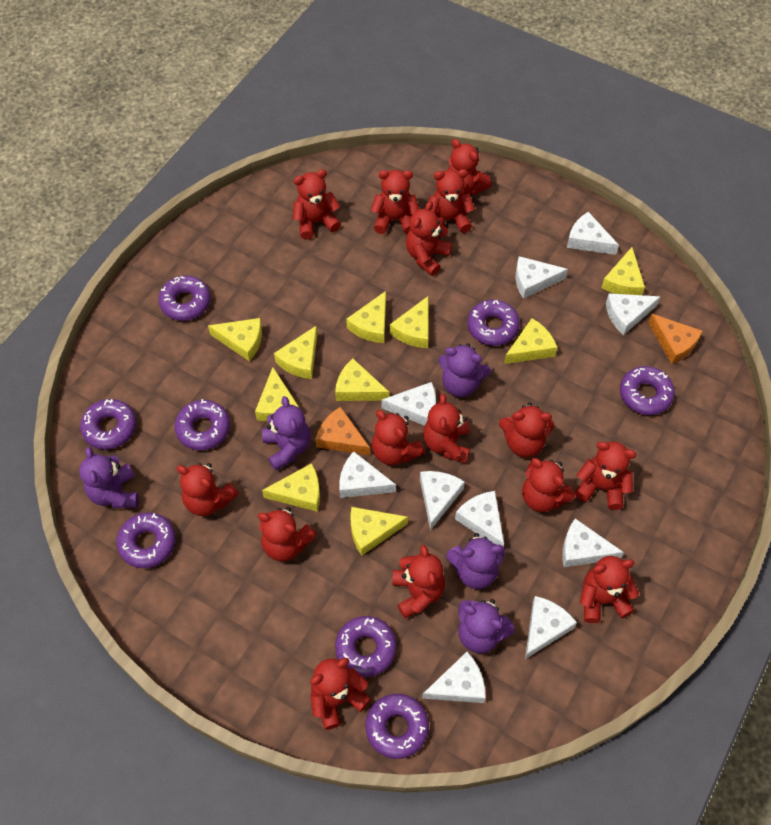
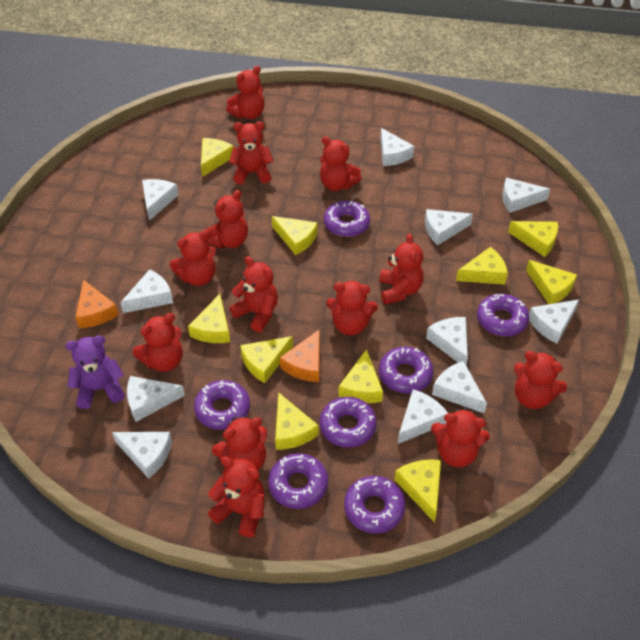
purple donut: [80,399,136,450] [117,512,176,568] [158,276,211,321] [174,399,230,450] [335,616,397,677] [366,694,429,759] [467,299,520,346] [620,366,675,415] = 8 -> [194,380,250,430] [268,453,328,509] [320,397,377,448] [324,201,370,237] [344,476,405,533] [379,347,433,393] [477,294,529,337] = 7
purple teddy bear: [79,447,139,508] [262,396,311,471] [438,343,491,397] [446,533,505,589] [458,599,515,654] = 5 -> [65,335,125,409] = 1
red teddy bear: [176,463,239,516] [258,507,316,561] [293,169,341,239] [310,658,371,730] [371,170,419,234] [372,410,425,465] [392,545,445,618] [406,201,452,276] [423,394,470,463] [428,169,475,233] [448,139,492,195] [499,402,554,457] [522,458,575,512] [575,442,636,510] [580,556,639,623] = 15 -> [132,313,183,372] [170,230,216,286] [206,190,248,248] [208,456,264,538] [212,416,267,471] [226,66,265,119] [229,122,273,184] [230,256,278,332] [320,136,362,191] [326,281,378,335] [379,233,423,305] [431,408,490,468] [514,351,567,409] = 13
white cheese: [339,451,396,498] [382,382,436,426] [420,471,465,530] [422,652,486,703] [455,491,504,547] [516,256,568,299] [525,596,577,659] [562,519,624,567] [567,212,619,255] [606,293,661,335] = 10 -> [112,432,172,479] [120,269,173,313] [127,376,185,422] [142,179,178,221] [380,128,414,166] [398,389,448,444] [425,209,473,245] [426,317,468,365] [432,361,487,413] [502,178,550,213] [529,300,579,344] = 11

